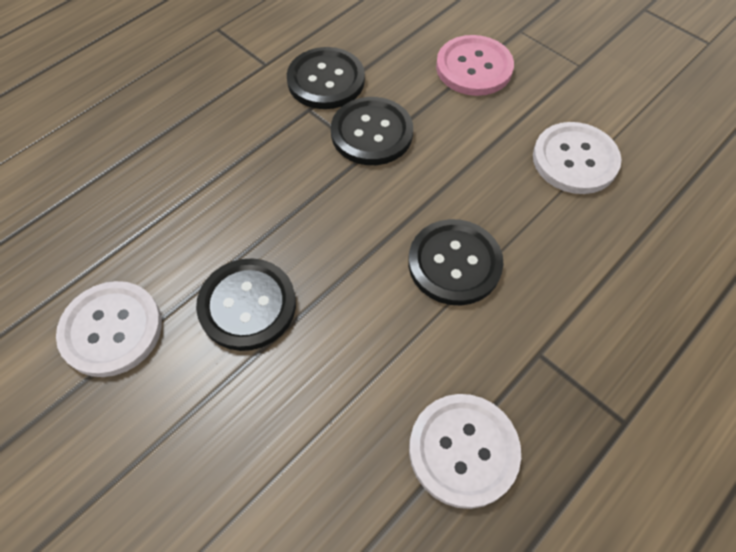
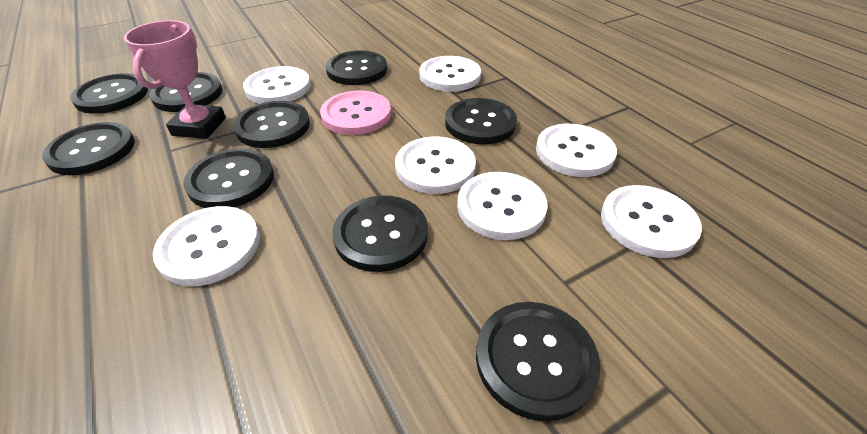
black button: [196,258,296,351] [287,47,365,109] [331,97,413,165] [408,219,504,305] = 4 -> [42,122,135,175] [70,73,148,114] [149,72,222,112] [183,149,274,208] [234,101,310,148] [326,50,387,85] [332,195,428,272] [445,98,517,144] [476,302,600,421] = 9
pink trophy: none = 0 -> [124,20,226,139] = 1
white button: [56,281,162,377] [409,394,521,509] [533,122,621,194] = 3 -> [153,206,260,286] [243,66,311,104] [395,137,476,194] [419,56,481,92] [457,172,548,240] [536,124,617,177] [601,185,702,258] = 7

